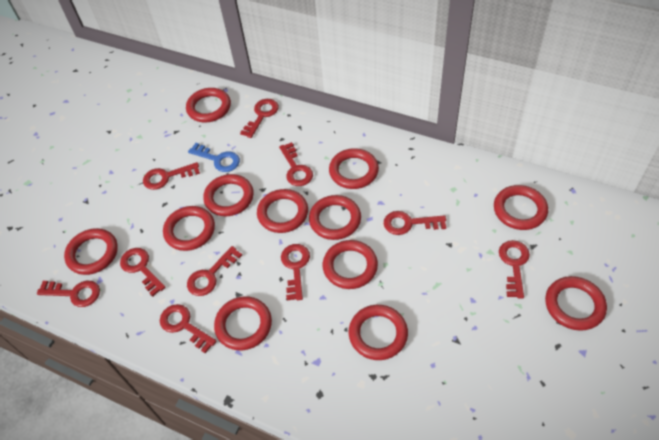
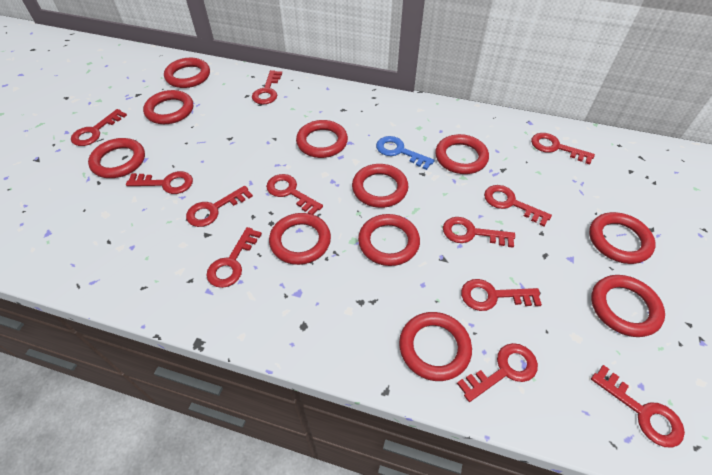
red key: [37,281,100,307] [120,248,166,296] [143,162,200,190] [160,304,217,353] [187,246,242,296] [240,99,279,138] [279,142,313,186] [281,244,310,300] [384,211,446,235] [499,240,530,298] = 10 -> [71,109,127,146] [126,171,193,194] [186,186,253,227] [206,227,262,288] [252,70,282,104] [266,174,323,214] [443,217,515,248] [457,343,538,402] [461,279,542,311] [484,185,552,226] [531,133,595,165] [591,365,685,448] = 12
red ring: [64,228,118,275] [163,206,215,251] [186,88,231,122] [203,174,254,216] [214,296,272,351] [257,189,308,233] [309,195,361,240] [323,240,378,289] [329,148,379,189] [349,305,408,360] [494,185,548,230] [545,276,607,331] = 12 -> [88,138,145,178] [143,90,193,124] [164,58,210,88] [269,213,331,265] [296,120,348,158] [352,164,408,208] [358,214,420,266] [399,312,472,381] [435,134,489,174] [589,212,656,264] [591,275,665,337] = 11

